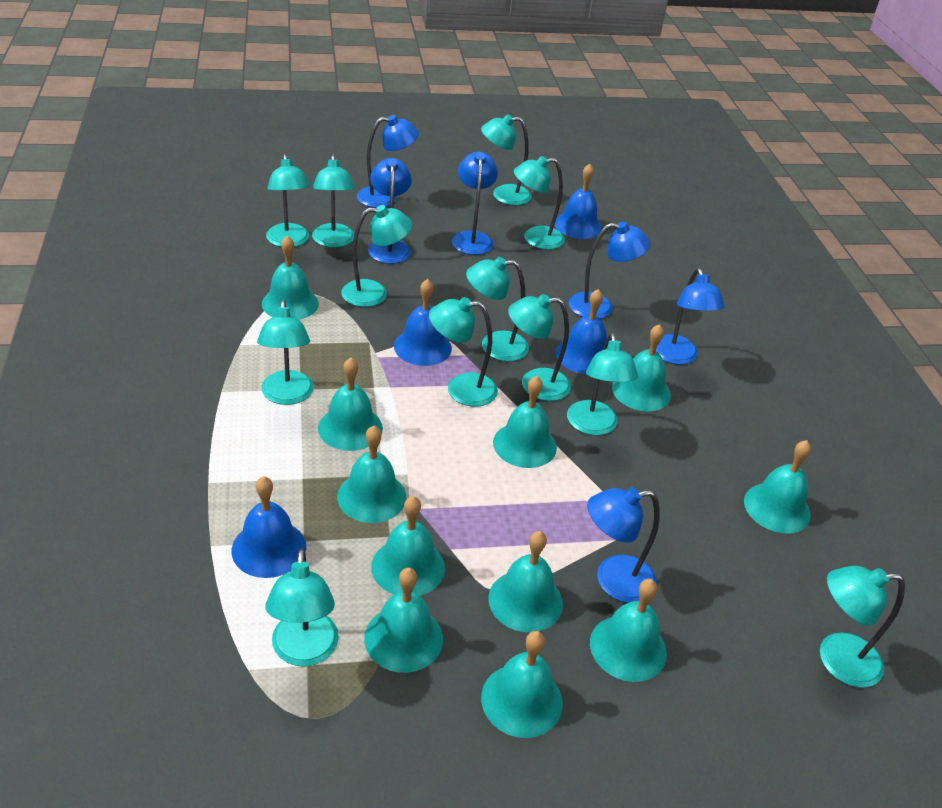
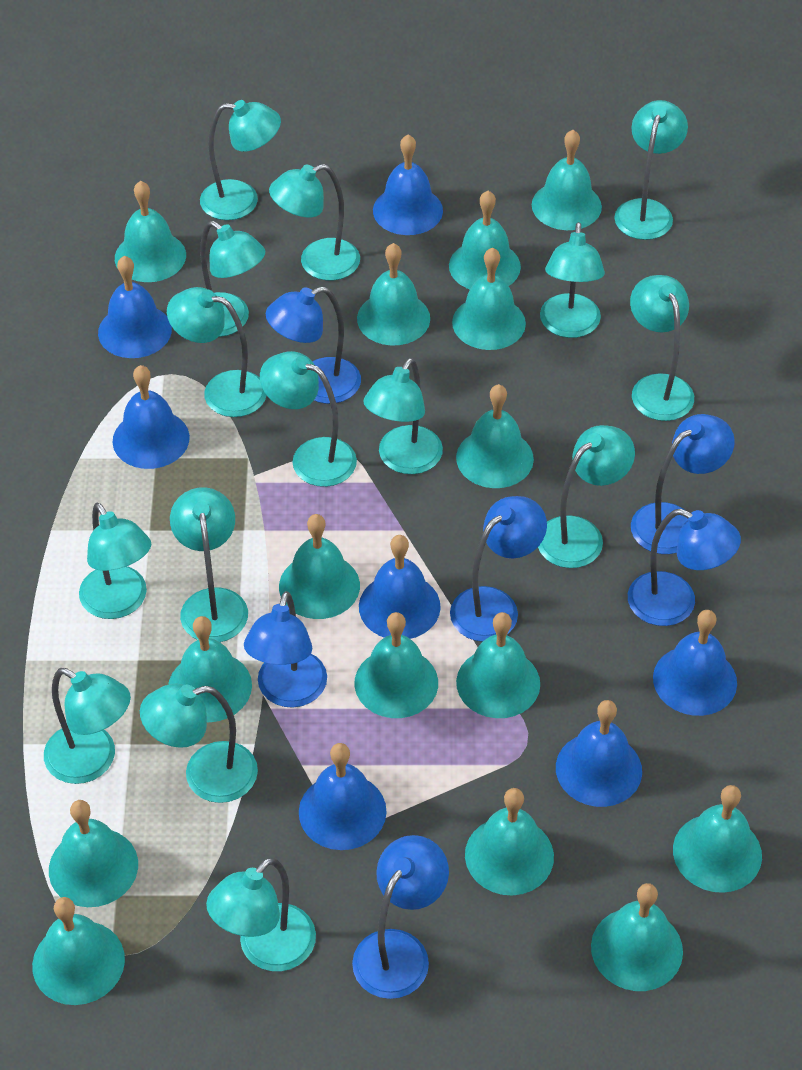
blue bell: [232,476,306,578] [394,279,452,366] [555,164,602,239] [556,289,607,374] = 4 -> [98,256,172,358] [113,365,190,469] [299,743,387,850] [359,535,441,639] [373,134,443,235] [556,700,642,807] [653,610,737,716] = 7
turquoise bell: [262,235,319,320] [318,358,383,451] [337,426,406,523] [364,568,443,673] [371,496,445,596] [481,631,563,738] [488,531,563,632] [493,376,557,468] [590,579,667,682] [612,324,671,411] [744,440,811,533] = 11 -> [32,897,125,1005] [49,800,138,907] [115,181,186,282] [168,616,252,722] [279,514,360,619] [355,612,438,718] [357,243,430,345] [449,191,521,289] [452,247,526,350] [456,384,534,488] [456,612,540,718] [465,788,554,895] [532,130,602,230] [591,883,683,991] [673,785,762,893] = 15
turquoise lamp: [257,300,314,405] [265,548,339,667] [266,154,310,247] [312,154,355,248] [341,205,412,307] [429,297,498,407] [466,257,529,362] [481,114,531,205] [508,294,571,401] [514,156,565,250] [567,333,638,435] [820,566,905,688] = 12 -> [44,668,131,784] [79,503,151,619] [140,684,258,803] [167,287,267,417] [170,487,248,642] [200,100,281,220] [200,221,265,337] [206,857,316,971] [260,351,357,487] [269,164,360,280] [363,358,443,474] [538,425,635,568] [540,222,605,338] [614,100,688,240] [630,275,694,421] = 15

